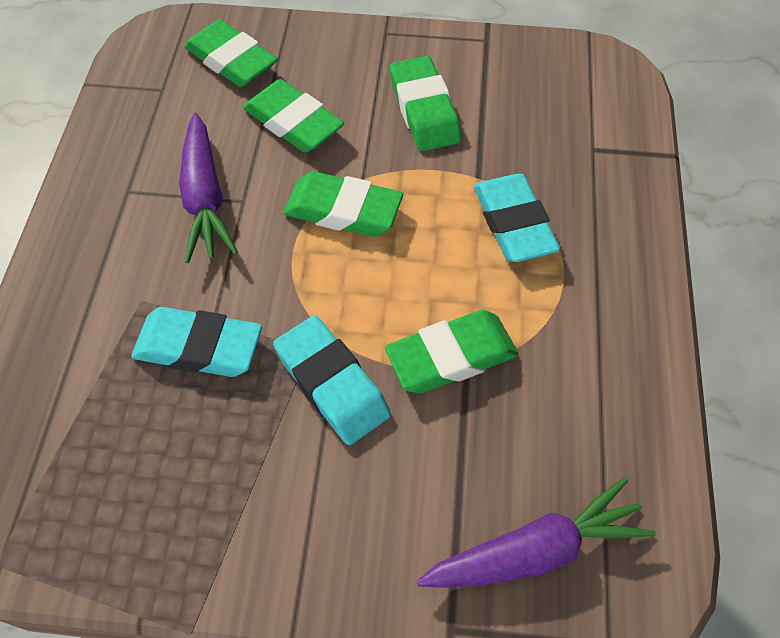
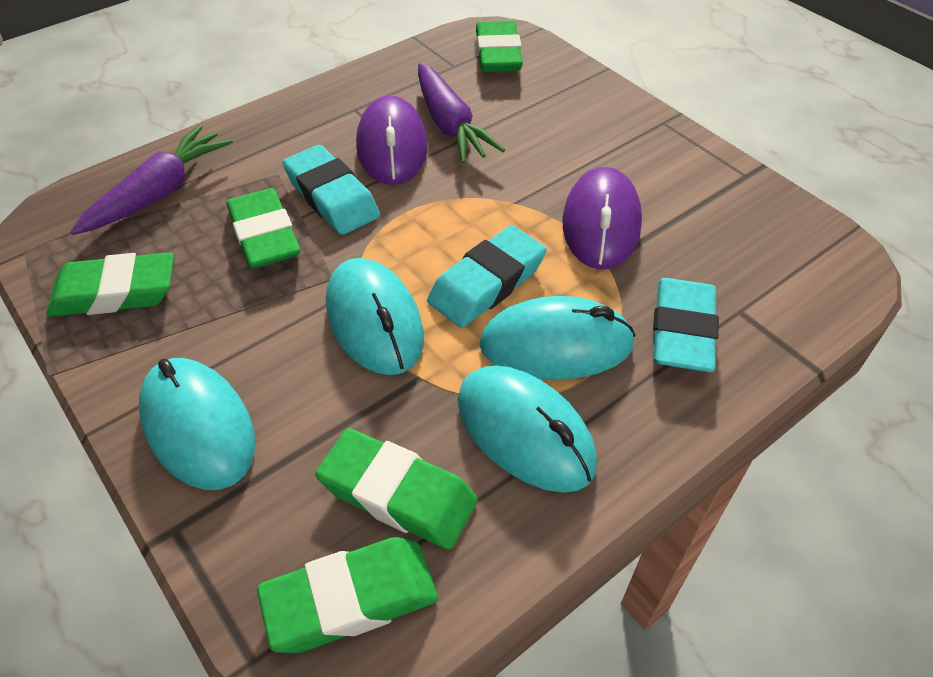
purple mouse: none = 0 -> [356,95,428,185] [563,167,642,270] = 2
turquoise mouse: none = 0 -> [139,358,255,490] [326,258,424,375] [458,365,597,493] [479,296,636,380] = 4

